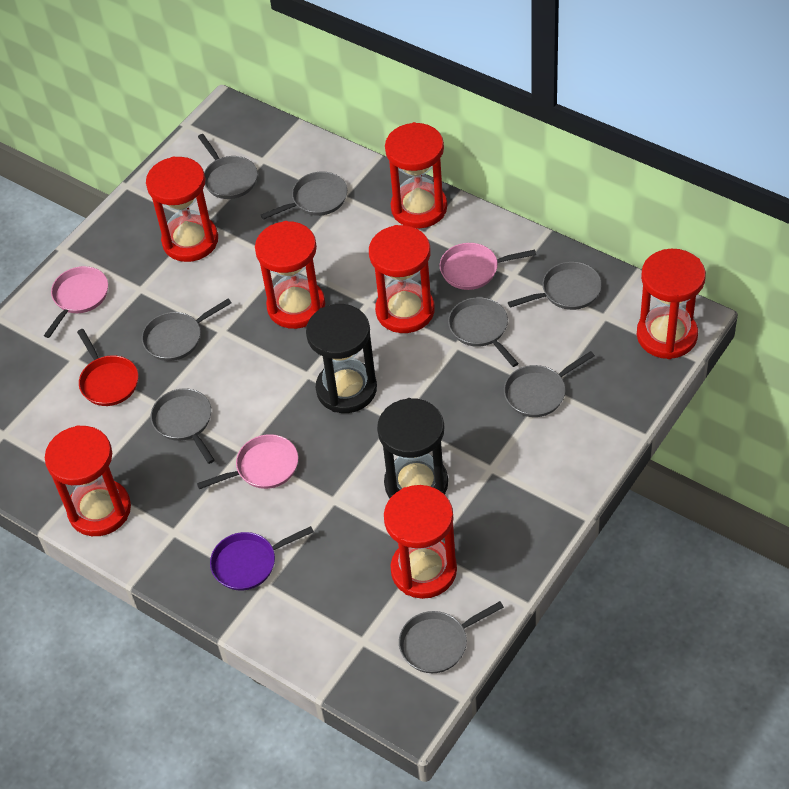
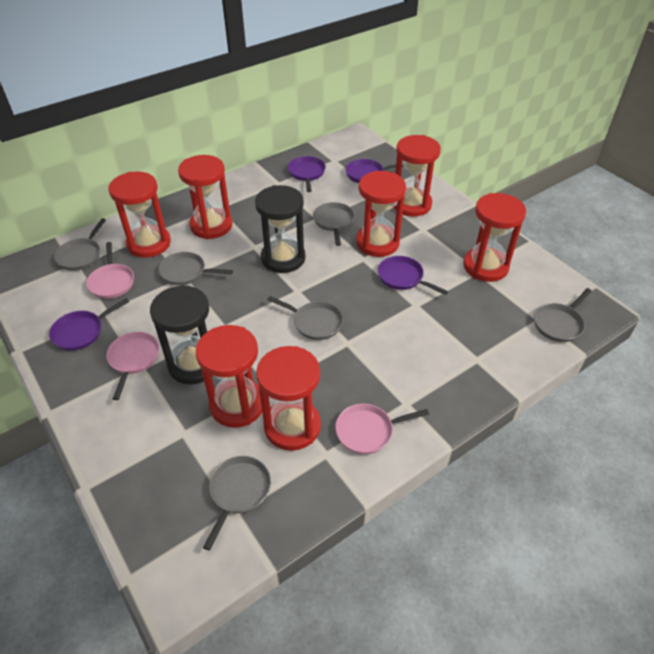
grey pan: [142,298,232,361] [151,388,215,464] [198,134,258,199] [261,172,347,220] [399,601,504,673] [448,297,519,367] [504,351,595,417] [508,262,602,310] = 8 -> [54,218,106,271] [158,252,233,285] [203,456,271,551] [267,296,343,340] [313,202,355,246] [534,288,592,342] = 6
purple pan: [210,526,314,590] = 1 -> [49,298,129,351] [288,156,326,192] [345,159,404,183] [378,256,448,295] = 4
red pan: [77,329,138,406] = 1 -> none = 0

